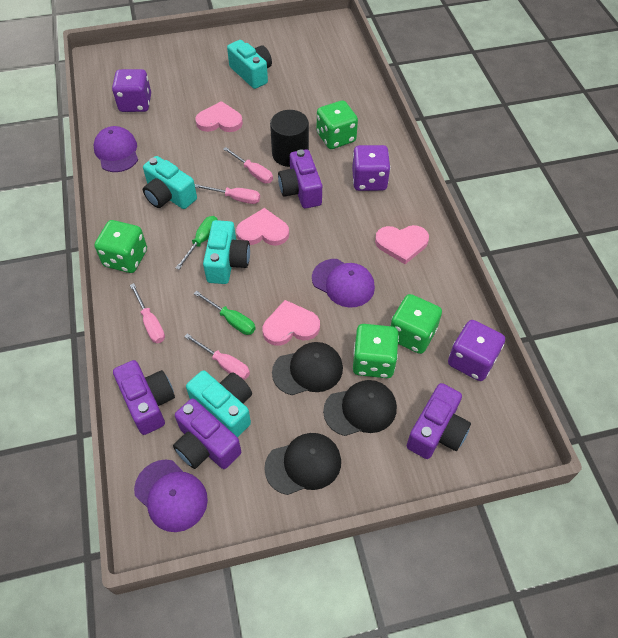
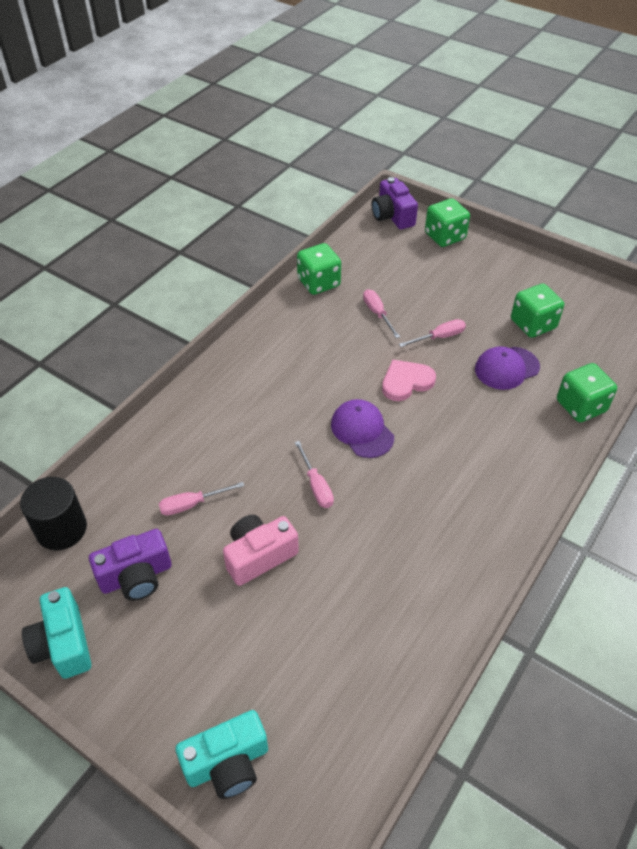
black cap: [264,433,341,495] [272,342,343,395] [323,380,397,436] = 3 -> none = 0
green screwdriver: [176,216,218,270] [193,290,256,335] = 2 -> none = 0
pink camera: none = 0 -> [223,515,299,586] = 1
pink heart: [195,101,243,132] [236,208,289,246] [263,300,320,346] [375,225,429,264] = 4 -> [382,360,436,401] = 1
purple camera: [113,360,175,435] [173,398,241,469] [278,149,322,208] [407,383,471,459] = 4 -> [89,529,172,601] [372,177,418,229] = 2
purple cap: [94,126,138,172] [134,459,208,532] [312,259,375,307] = 3 -> [331,399,394,458] [475,346,540,390] = 2
purple dice: [112,69,151,112] [352,145,390,191] [448,320,505,381] = 3 -> none = 0
turquoise camera: [143,156,197,209] [186,370,252,437] [203,220,250,284] [227,40,272,89] = 4 -> [22,587,91,679] [175,710,268,799] = 2

